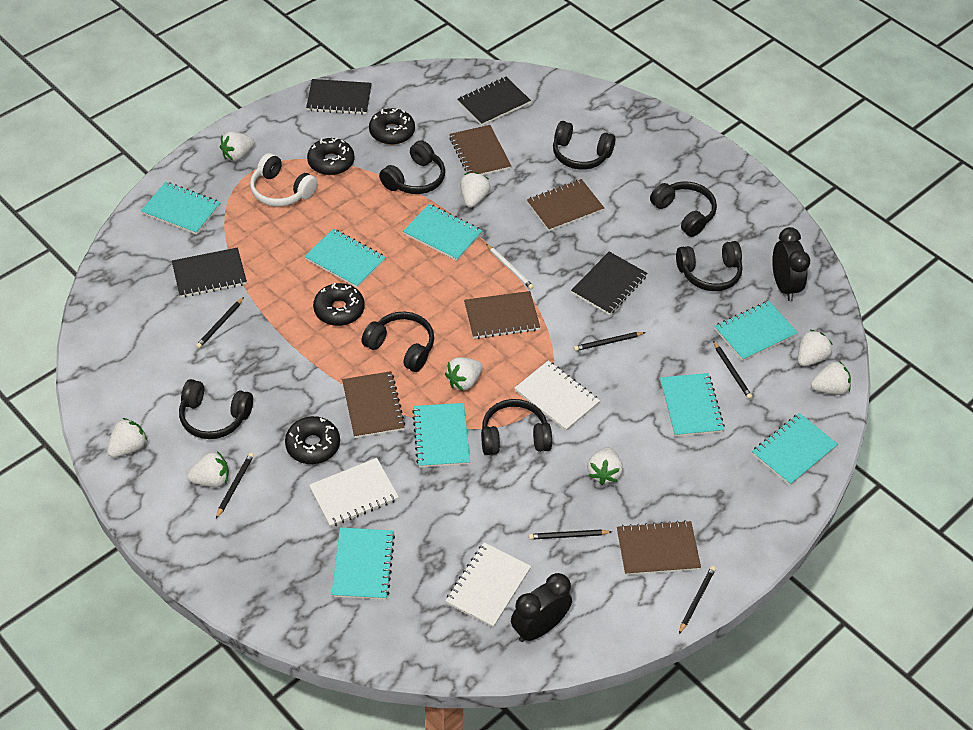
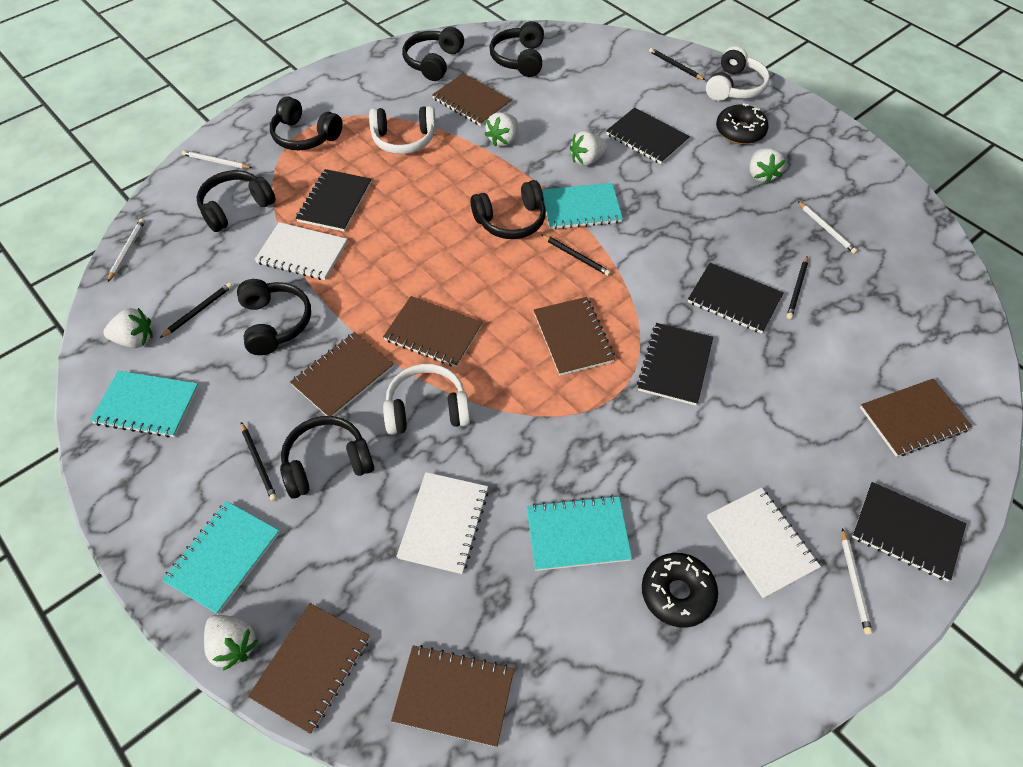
black clock: [511,573,572,642] [772,227,810,301] = 2 -> none = 0
black donut: [285,416,340,464] [307,138,354,175] [313,283,365,326] [369,108,415,145] = 4 -> [642,553,718,628] [716,103,769,144] = 2
black notebook: [172,248,247,297] [306,79,372,115] [458,77,531,126] [571,252,647,315] = 4 -> [296,169,372,232] [606,107,690,164] [637,323,713,406] [688,263,783,334] [852,482,966,582] = 5
black pencil: [196,297,244,348] [216,453,254,518] [529,530,612,540] [574,332,646,351] [679,566,716,634] [713,341,752,399] = 6 -> [160,283,233,338] [241,422,277,501] [541,235,611,276] [649,48,705,80] [787,256,808,319] = 5
brown notebook: [342,371,405,438] [449,125,511,175] [464,291,540,339] [527,179,604,231] [617,520,701,575] = 5 -> [248,603,370,734] [290,332,394,416] [383,296,482,367] [391,645,514,747] [432,73,512,126] [534,297,615,376] [860,378,973,457] = 7
turquoise notebook: [141,182,221,235] [305,229,386,288] [331,527,395,600] [403,204,483,261] [412,403,470,468] [660,373,725,437] [715,301,798,361] [752,413,838,486] = 8 -> [90,371,199,438] [162,501,280,615] [527,495,632,571] [542,183,623,230] = 4
white headphones: [250,153,318,206] = 1 -> [369,106,436,154] [383,364,470,435] [706,46,770,101] = 3
white pencil: [486,244,534,289] = 1 -> [108,219,145,282] [182,150,252,168] [798,201,858,254] [842,528,872,635] = 4
white strawberry: [107,418,148,458] [187,451,229,488] [220,131,255,161] [445,357,483,391] [460,172,490,208] [587,447,623,485] [798,330,833,366] [811,361,851,395] = 8 -> [103,308,153,348] [204,615,258,671] [485,112,518,146] [570,131,608,166] [750,148,785,184] = 5

